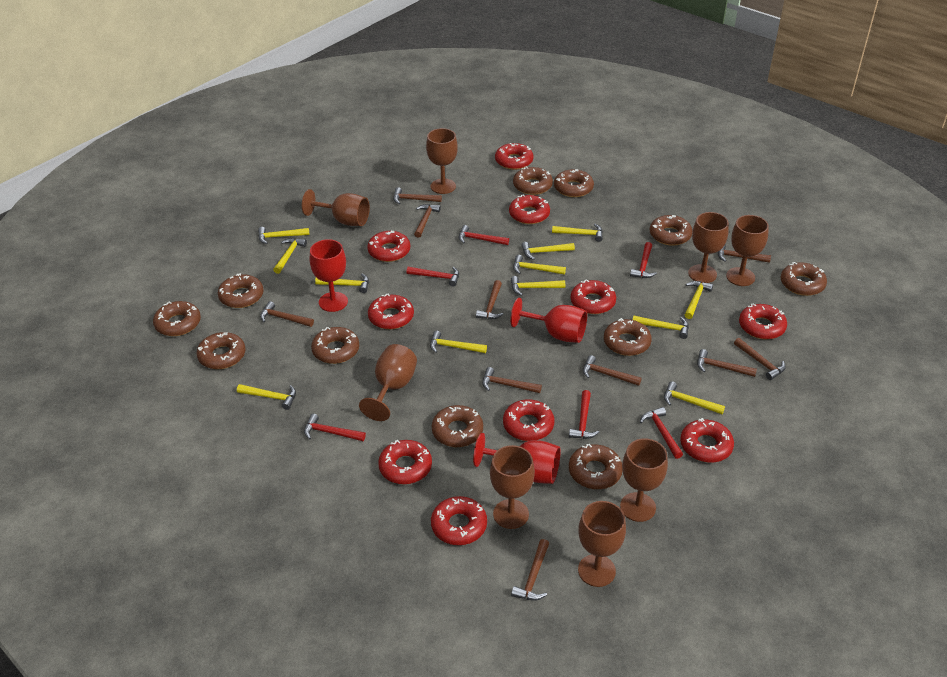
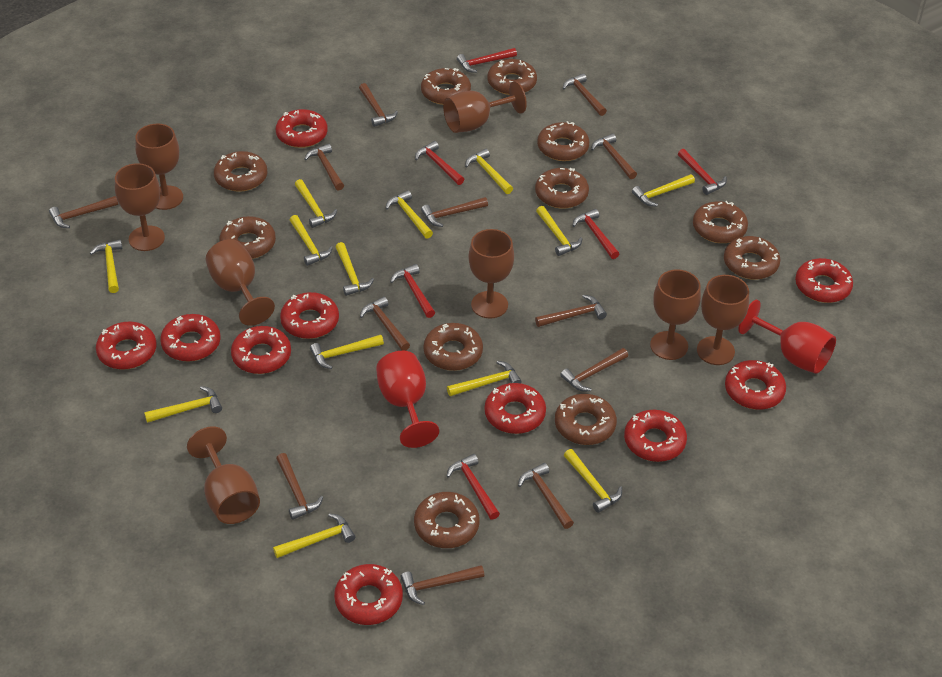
brown hammer: [260,301,314,327] [393,187,442,204] [414,204,441,238] [476,280,504,319] [482,367,542,393] [511,539,549,601] [583,355,642,386] [697,349,757,377] [718,245,771,263] [734,338,786,380] = 10 -> [49,196,118,228] [276,453,323,520] [304,144,344,191] [359,83,398,127] [360,296,410,351] [400,565,484,605] [421,197,488,227] [518,463,574,529] [535,295,607,327] [560,348,628,391] [563,73,607,116] [591,133,637,179] = 12
red goblet: [310,239,348,312] [473,433,561,484] [511,298,587,343] = 3 -> [376,351,439,448] [738,300,836,374] = 2
yellow hammer: [237,384,296,410] [258,227,309,244] [273,238,307,274] [315,273,369,293] [430,331,487,353] [511,276,565,296] [513,255,566,275] [521,242,575,260] [552,224,603,242] [633,316,689,339] [664,381,725,414] [685,281,713,319] = 12 -> [90,239,122,293] [144,386,222,423] [273,513,355,558] [290,215,333,266] [295,179,337,228] [310,335,384,369] [336,242,374,296] [385,190,433,239] [447,361,522,396] [465,149,513,194] [536,206,583,256] [564,449,622,513] [632,174,695,206] = 13

